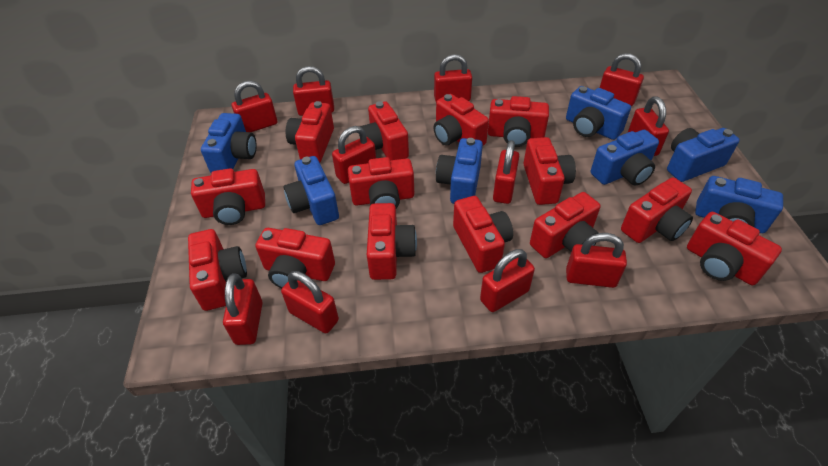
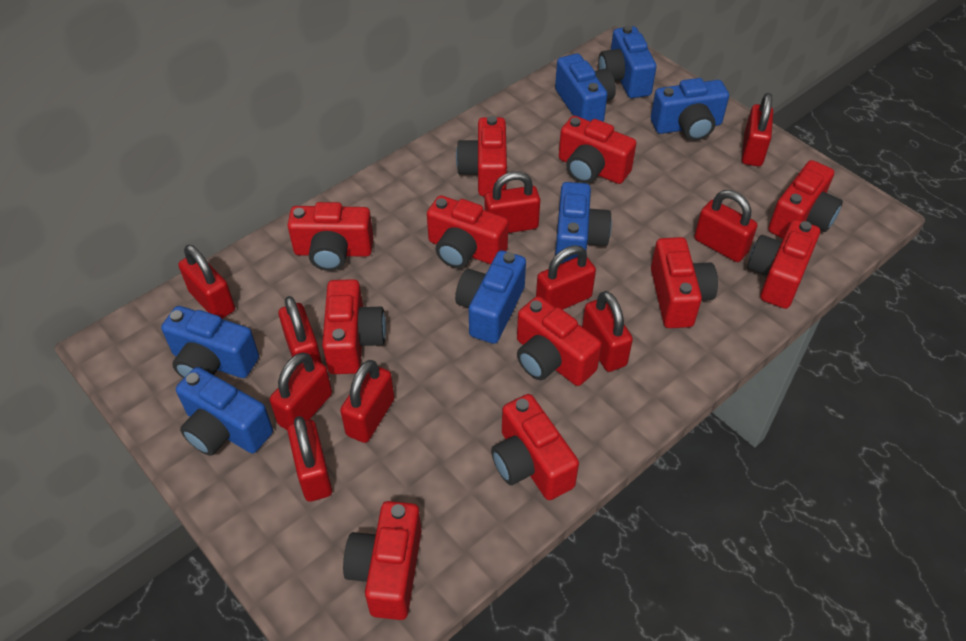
red camera: [188,229,247,311] [191,168,265,225] [255,228,335,288] [286,101,334,163] [348,157,414,208] [360,101,409,160] [367,203,417,280] [433,94,489,145] [453,196,513,273] [488,96,549,147] [523,137,576,205] [530,192,601,258] [621,177,693,243] [687,212,782,285] = 14 -> [287,202,373,271] [322,279,386,374] [343,501,422,620] [427,195,508,268] [456,116,507,196] [491,394,579,500] [517,296,602,386] [559,116,636,184] [651,237,718,328] [747,219,820,309] [768,160,843,238] = 11
red padlock: [223,273,263,345] [232,81,277,132] [281,271,339,333] [293,66,334,116] [332,126,376,184] [434,54,472,102] [480,249,535,312] [493,140,519,204] [566,233,627,288] [600,53,644,106] [628,96,669,156] = 11 -> [178,245,235,319] [270,352,332,431] [279,296,322,368] [287,416,332,502] [340,360,394,443] [484,171,540,233] [536,245,596,310] [582,291,633,372] [694,190,758,262] [742,93,773,166] = 10

